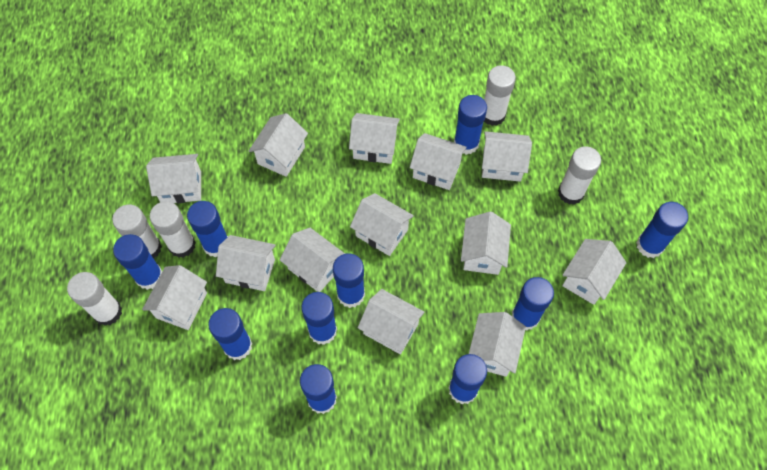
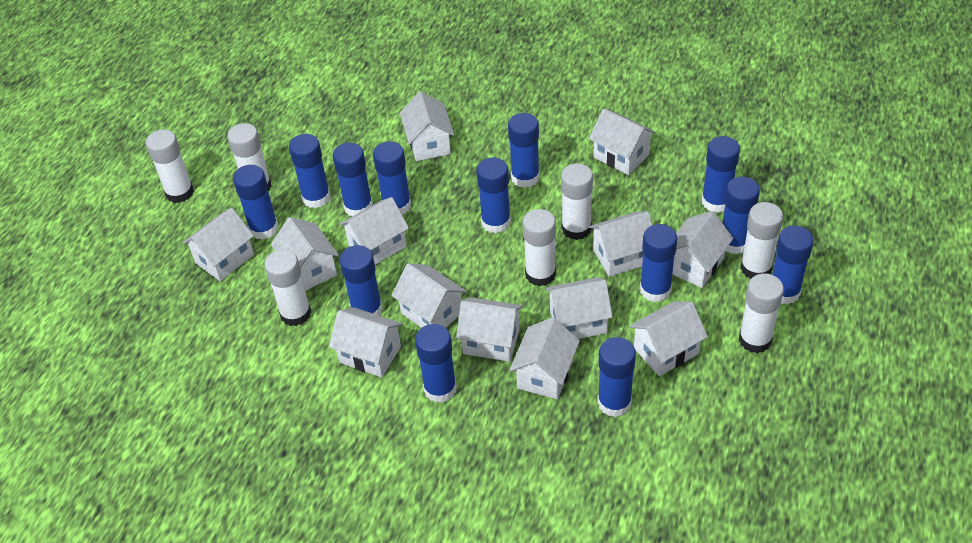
blue glue stick: [113,234,162,290] [187,201,228,257] [208,308,252,360] [300,364,337,414] [301,292,337,345] [333,253,365,308] [449,354,487,404] [454,95,487,155] [512,277,554,331] [636,202,688,258] = 10 -> [233,165,279,240] [289,134,331,208] [333,143,373,216] [339,245,383,315] [373,141,411,214] [415,324,457,403] [476,157,511,233] [508,113,540,188] [598,337,636,417] [640,224,677,302] [702,136,740,213] [723,177,760,254] [772,226,814,304] = 13
white glue stick: [67,272,122,326] [112,205,162,259] [150,201,196,258] [484,65,516,126] [558,146,601,205] = 5 -> [146,129,194,203] [227,123,272,191] [264,249,311,326] [522,209,556,286] [561,163,593,240] [739,273,784,353] [740,202,783,279] = 7

